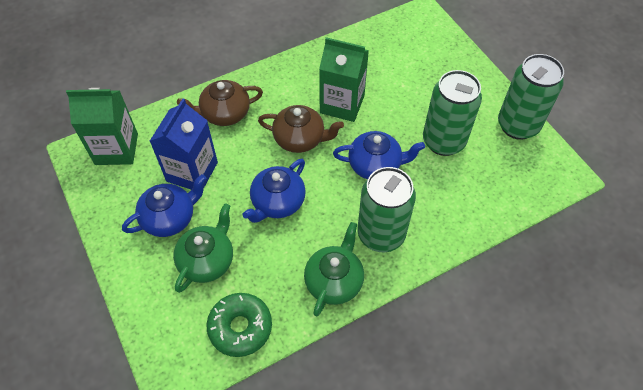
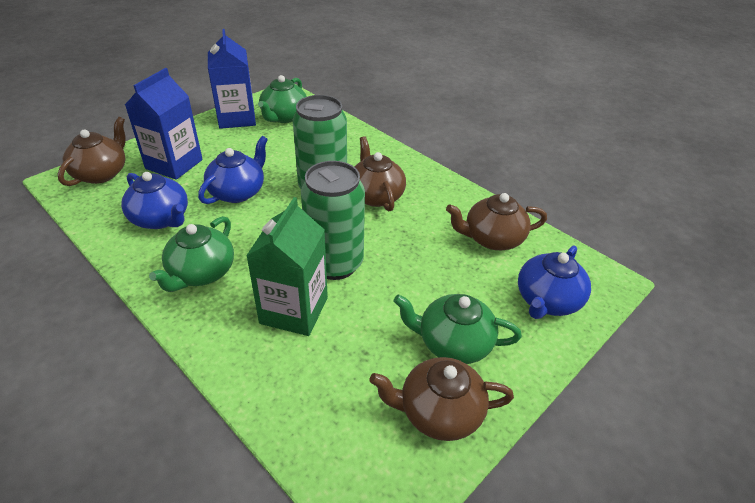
blue carton: [150,99,218,190] = 1 -> [125,68,203,180] [208,29,256,129] = 2
brown teapot: [177,80,263,126] [258,105,344,153] = 2 -> [58,117,126,186] [354,136,406,211] [370,357,514,441] [446,193,547,250] = 4
green can: [358,167,416,252] [423,70,482,156] [498,54,564,140] = 3 -> [293,95,347,189] [301,161,365,280] = 2
green carton: [66,88,138,165] [319,37,369,122] = 2 -> [246,197,328,336] = 1
green donut: [207,293,272,357] = 1 -> none = 0
green teapot: [173,203,233,293] [304,222,364,316] = 2 -> [149,216,234,292] [258,75,307,123] [394,294,522,364] = 3

